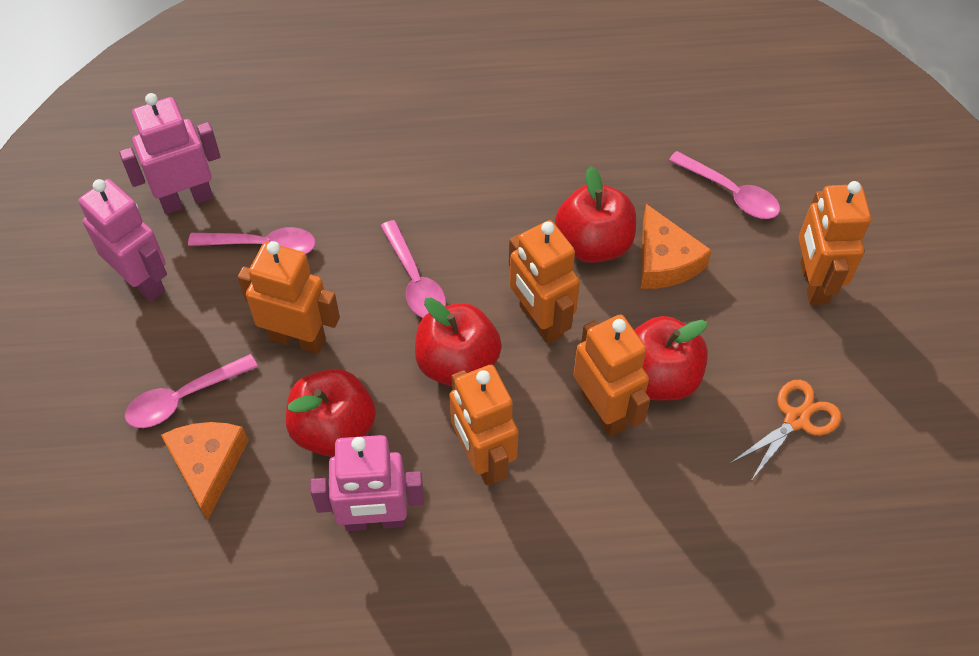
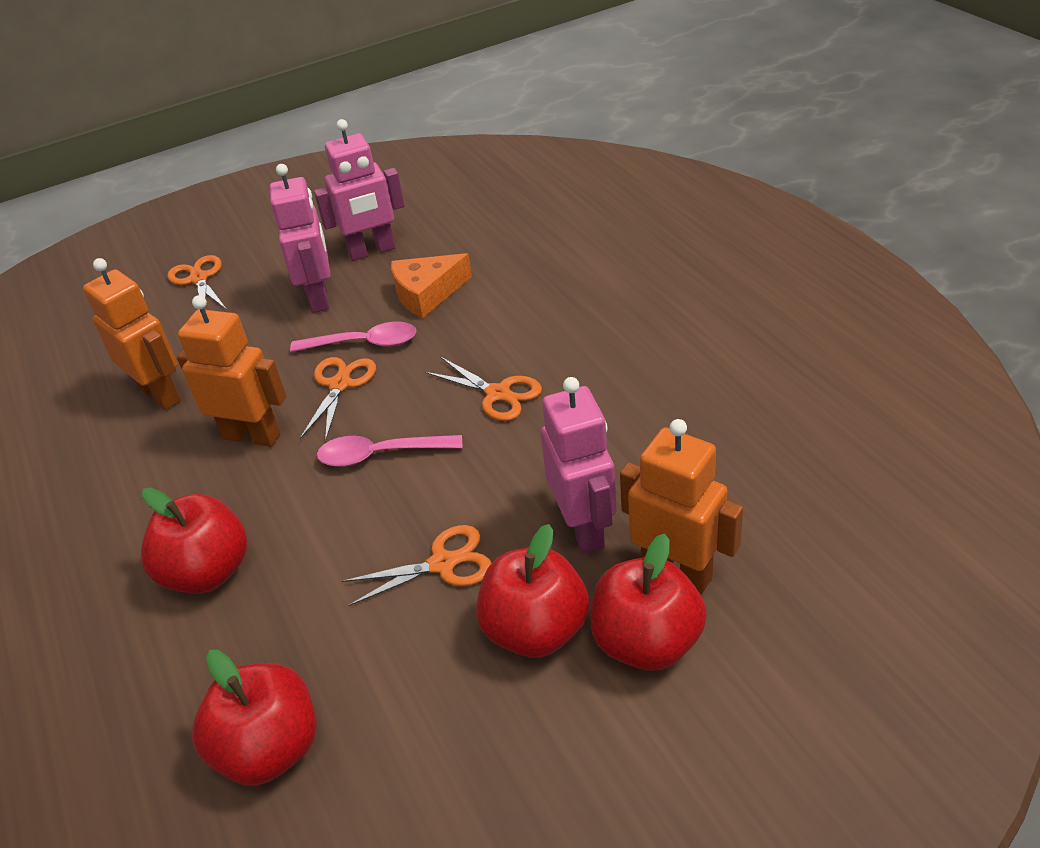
orange cheese: [161,422,248,521] [640,204,712,289] = 2 -> [391,253,472,318] = 1
orange robot: [237,241,340,354] [449,365,518,486] [509,220,580,344] [573,314,650,437] [799,181,871,305] = 5 -> [83,258,181,410] [177,295,286,447] [620,419,743,594] = 3
orange scissors: [731,380,841,481] = 1 -> [167,255,227,310] [300,357,376,442] [341,525,492,606] [425,357,542,421] = 4
pink spoon: [125,354,258,428] [188,227,315,254] [380,220,446,318] [669,151,780,219] = 4 -> [290,322,417,352] [317,435,463,467] = 2

